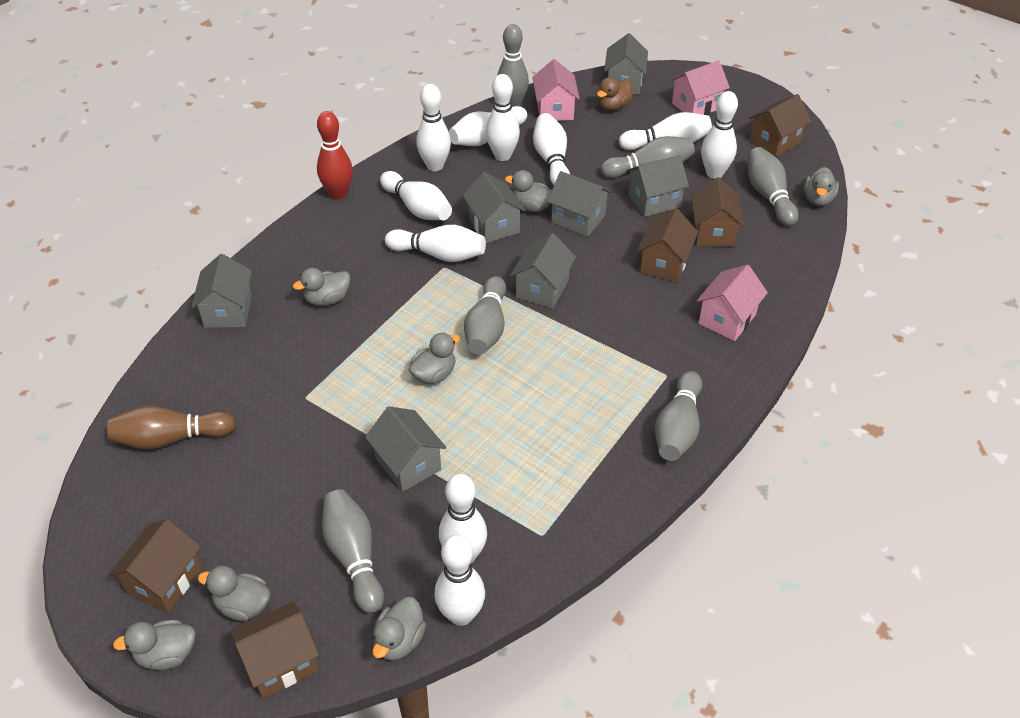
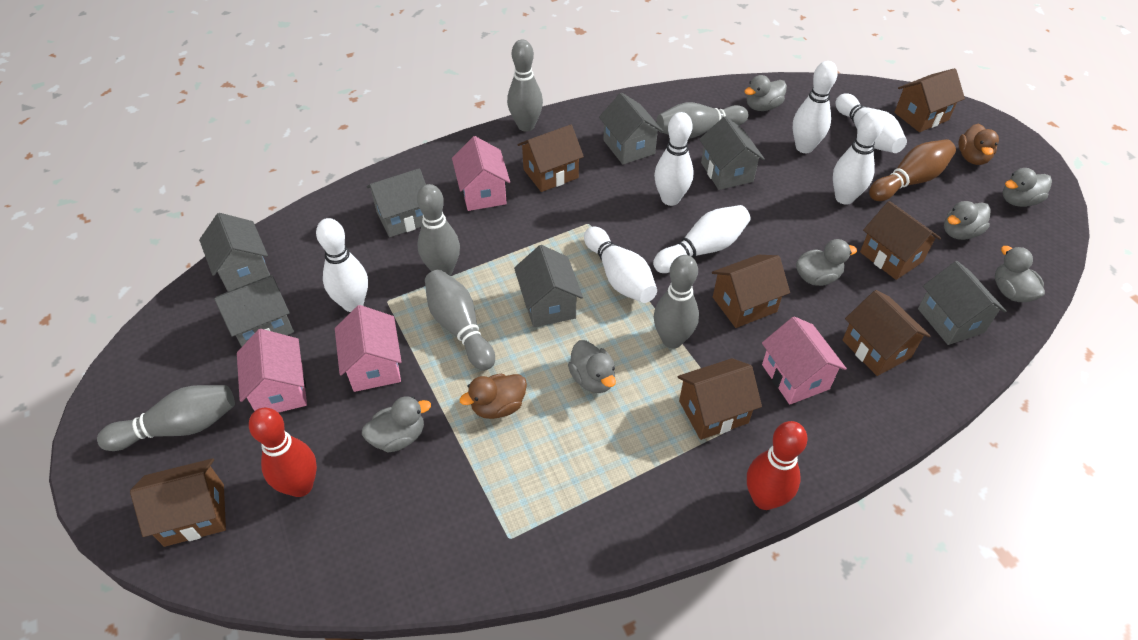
brown duck: [597,77,633,111] = 1 -> [459,374,527,419] [958,123,999,165] = 2
brown house: [109,519,202,613] [230,601,319,698] [637,209,698,282] [691,177,744,247] [749,94,812,157] = 5 -> [130,458,226,547] [518,125,584,192] [677,358,762,440] [712,255,790,328] [842,290,930,376] [860,201,941,280] [894,68,965,132] = 7
pink house: [533,59,580,121] [670,60,730,115] [697,264,768,341] = 3 -> [237,329,307,413] [335,305,402,392] [452,136,510,211] [762,316,847,405] = 4
red bowling pin: [317,111,353,200] = 1 -> [249,408,317,497] [747,421,808,510] = 2
white bowling pin: [380,171,452,220] [385,225,486,262] [416,84,451,171] [434,535,485,626] [439,474,487,563] [449,106,527,146] [486,74,520,161] [533,113,570,185] [619,112,712,150] [701,91,738,179] = 10 -> [316,218,368,312] [584,227,657,303] [653,205,751,273] [654,112,694,206] [793,61,838,153] [833,111,884,205] [836,93,907,153] = 7

